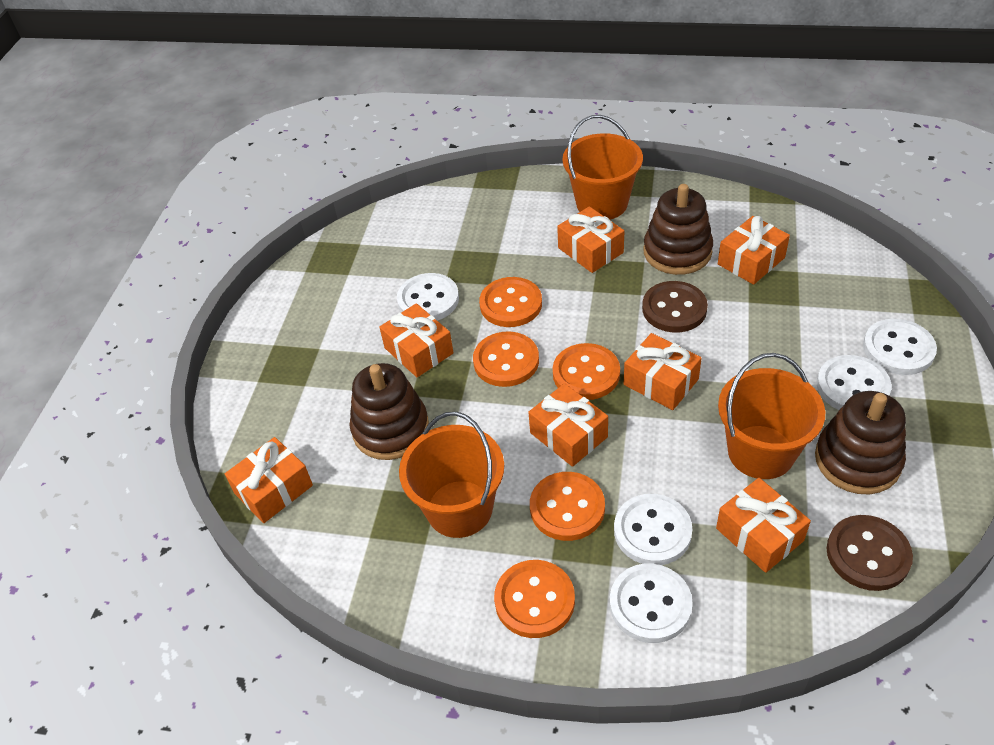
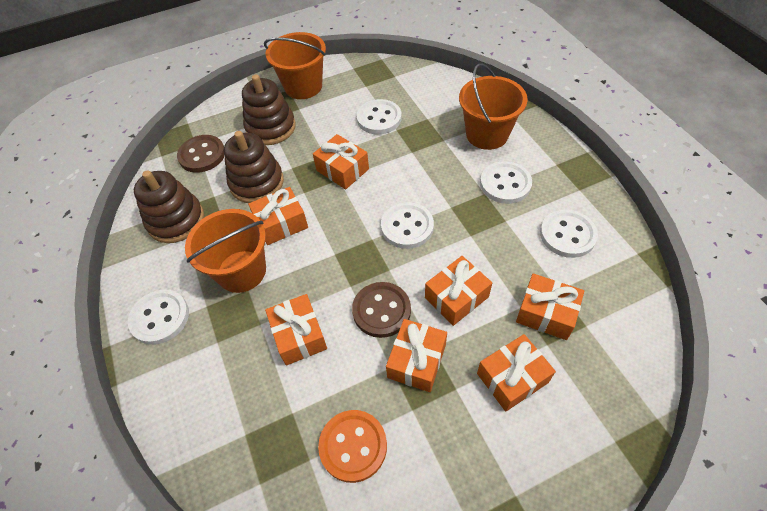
orange button: [473,331,539,387] [479,277,542,327] [494,560,575,638] [530,472,605,541] [553,343,620,400] = 5 -> [318,410,387,483] = 1

